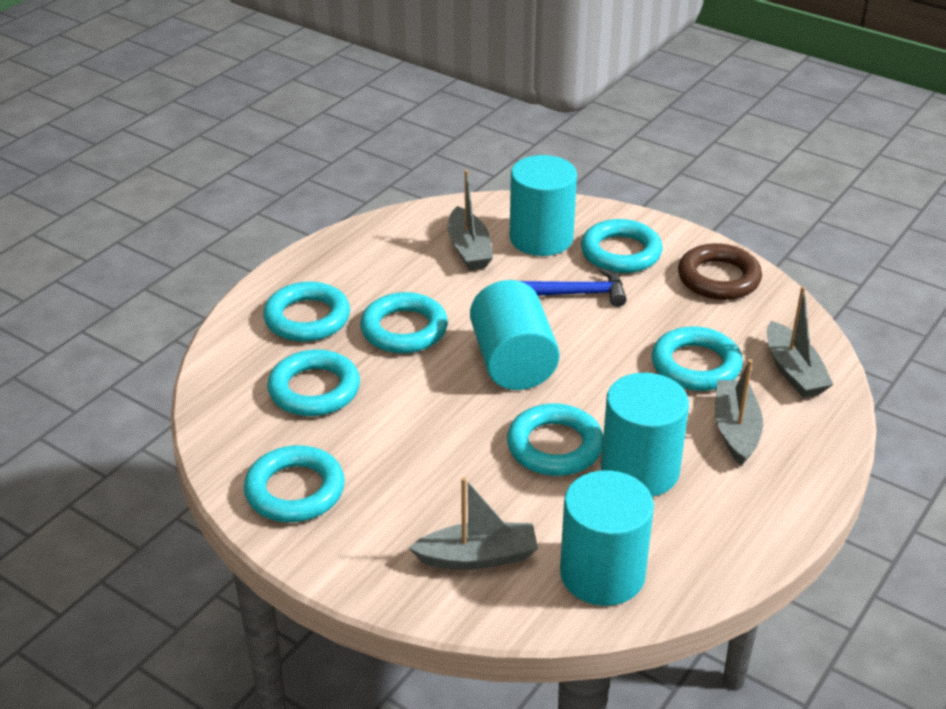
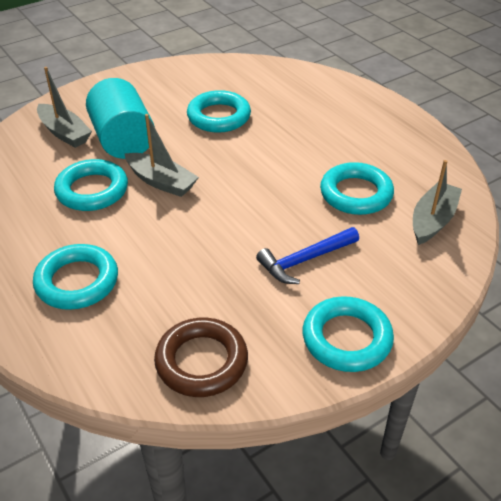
grey boat: [409,477,538,570] [448,170,493,270] [715,359,763,466] [767,287,834,398] = 4 -> [37,67,92,148] [124,114,199,197] [413,160,462,245] = 3
turquoise cylinder: [470,280,560,390] [510,155,577,256] [560,470,654,606] [601,373,689,497] = 4 -> [86,78,155,159] = 1
turquoise ring: [244,445,345,522] [263,281,350,342] [267,349,360,416] [360,292,448,353] [507,403,603,476] [581,219,663,273] [652,326,743,391] = 7 -> [33,244,118,310] [54,159,128,211] [187,90,251,133] [303,296,394,372] [320,162,394,215] = 5

